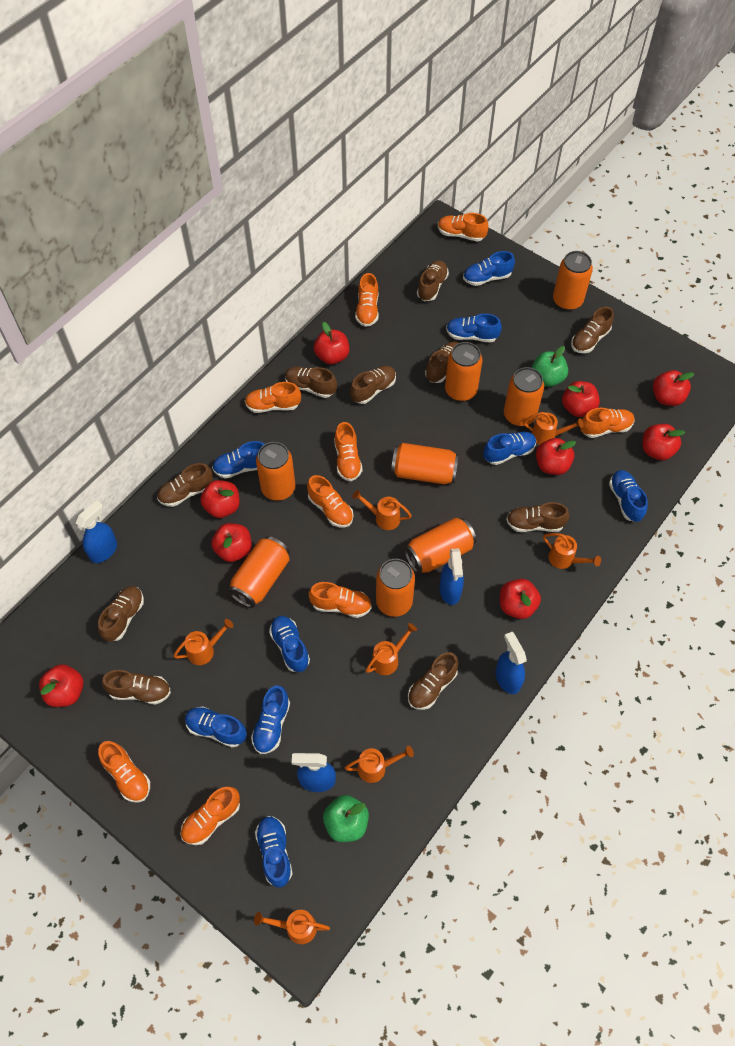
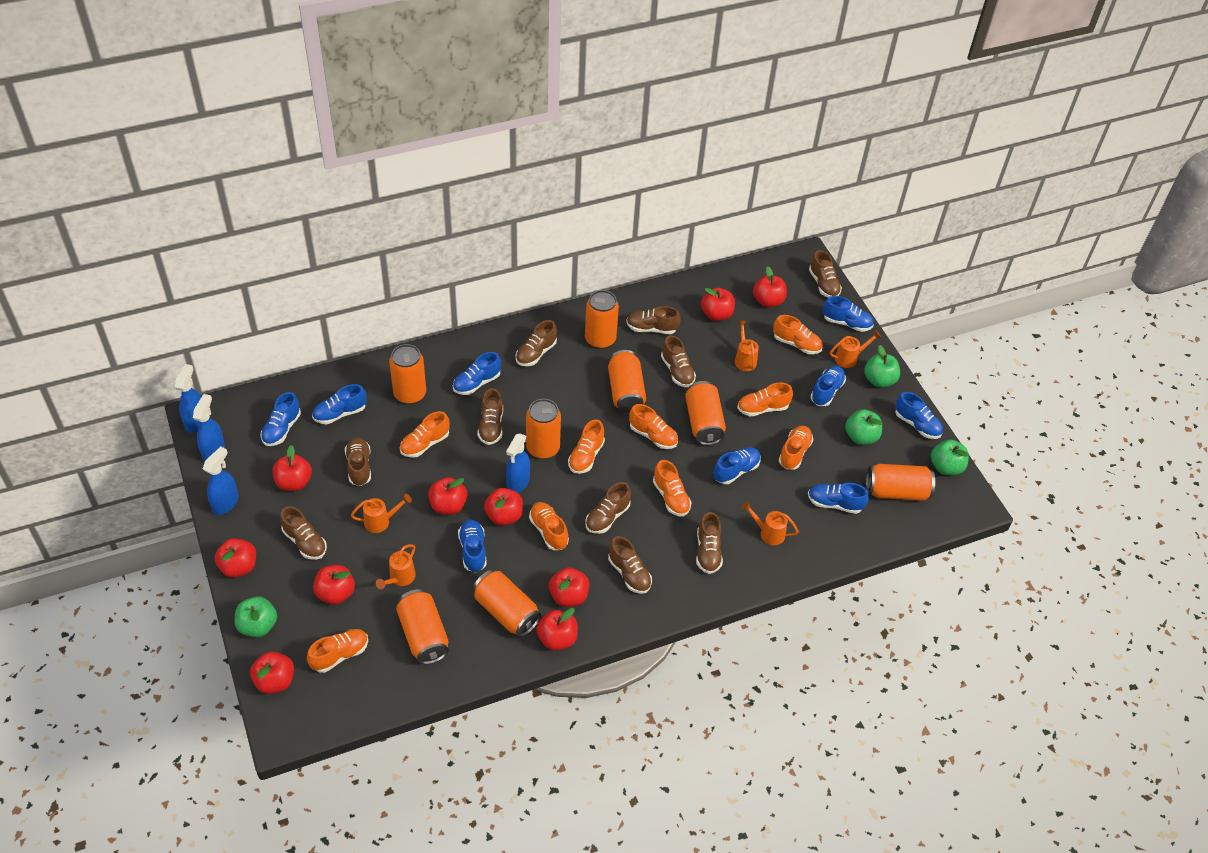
green apple: [323,795,369,842] [532,346,568,387] = 2 -> [235,597,277,637] [845,409,882,445] [864,345,900,388] [931,439,969,475] = 4
orange watering can: [173,619,233,665] [254,910,330,944] [345,746,414,783] [352,490,412,530] [366,623,417,675] [523,412,583,445] [543,533,601,569] = 7 -> [351,494,412,533] [376,544,416,589] [735,321,759,371] [741,501,799,545] [830,330,881,368] = 5
red apple: [39,664,84,707] [200,480,240,518] [211,523,252,562] [314,322,349,365] [500,579,541,619] [536,438,576,475] [562,381,600,417] [642,424,685,460] [653,370,694,406] = 9 -> [215,538,256,578] [250,651,294,694] [272,445,312,491] [313,565,355,605] [428,477,467,515] [484,488,523,526] [536,608,578,651] [549,567,589,607] [701,288,735,321] [753,266,787,308] = 10

